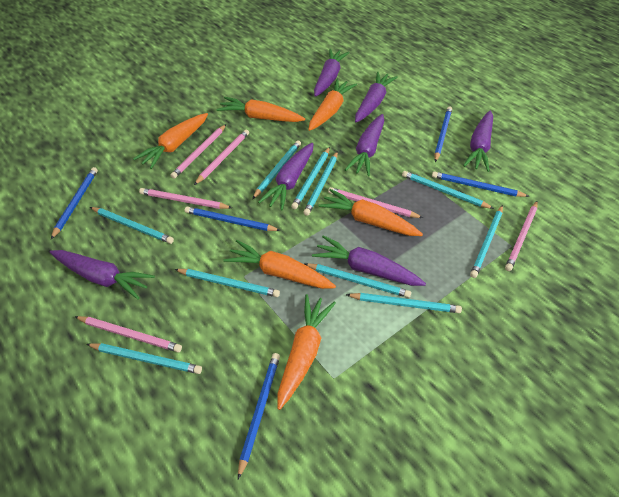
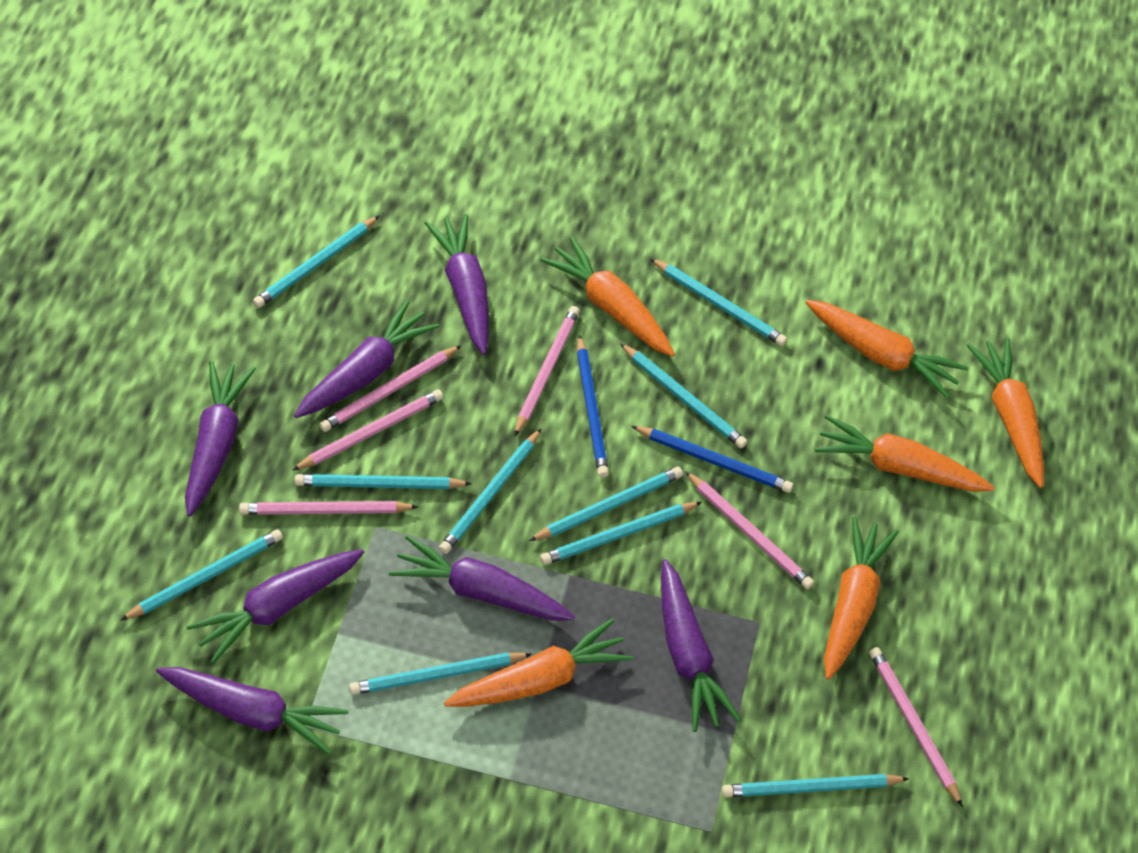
blue pencil: [51,167,98,239] [185,207,281,231] [238,353,280,479] [432,171,530,197] [434,107,452,162] = 5 -> [577,335,609,478] [632,426,793,493] = 2

